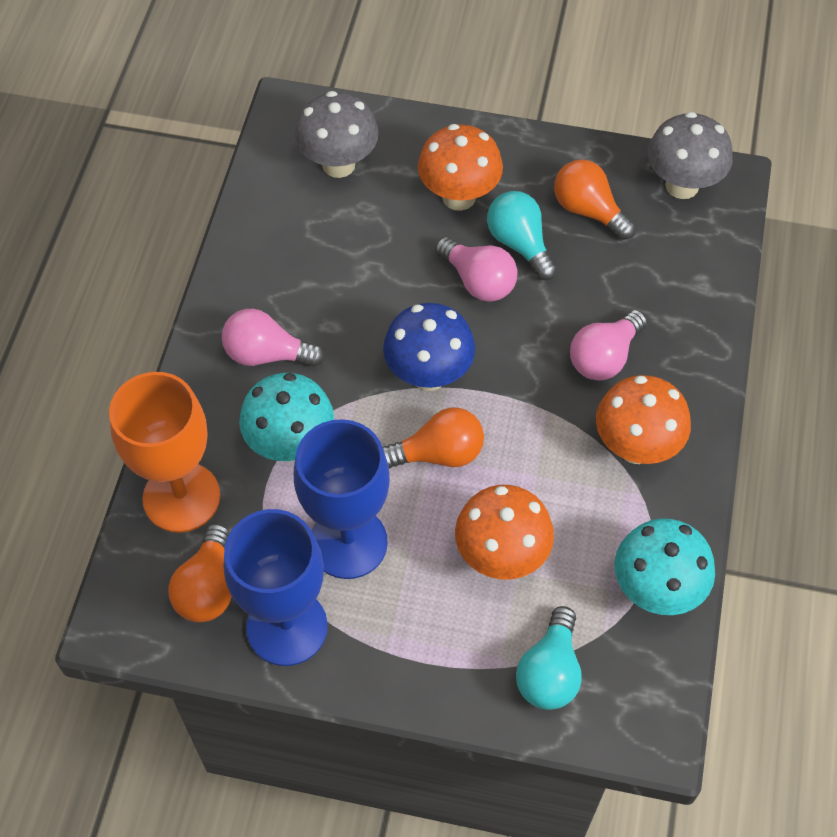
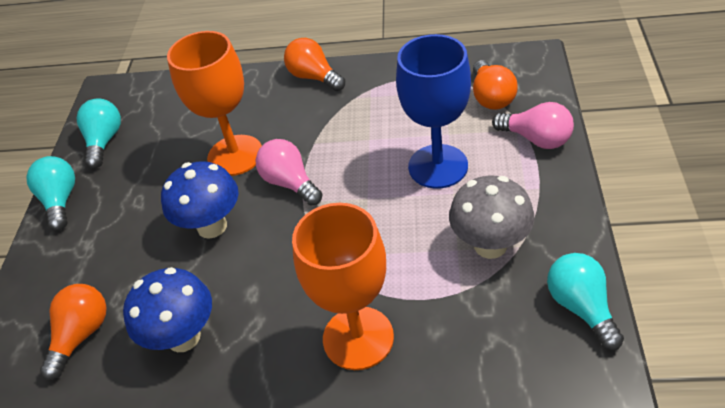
blue goblet: [224,509,328,666] [294,419,390,579] = 2 -> [396,34,471,189] = 1
blue mushroom: [383,303,475,391] = 1 -> [123,267,212,352] [161,161,239,239] = 2
grey mushroom: [294,91,379,178] [648,112,733,199] = 2 -> [449,176,534,259] = 1
orange goblet: [109,372,220,533] = 1 -> [167,31,262,176] [292,203,394,370] = 2
orange mushroom: [418,124,503,211] [455,485,554,579] [596,375,691,464] = 3 -> none = 0
pink light bulb: [222,309,325,367] [435,237,518,302] [570,310,647,381] = 3 -> [256,139,323,206] [492,102,574,149] = 2
turquoise light bulb: [487,191,557,280] [516,606,582,710] = 2 -> [26,156,75,231] [76,98,121,169] [547,253,624,350] = 3
turquoise mushroom: [239,373,334,462] [614,518,715,615] = 2 -> none = 0

